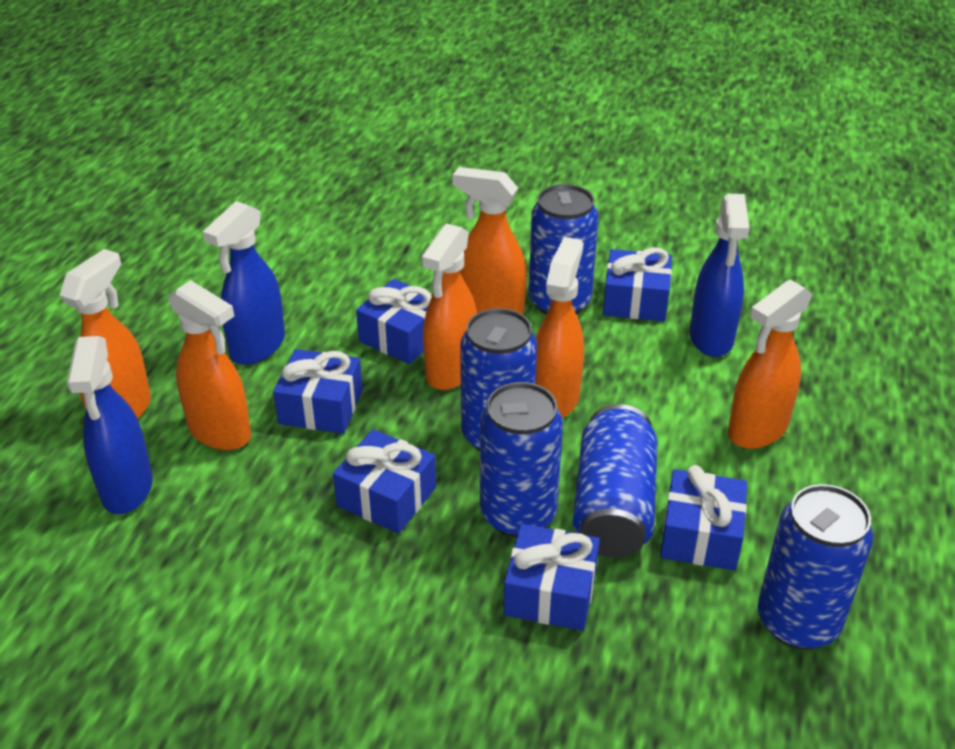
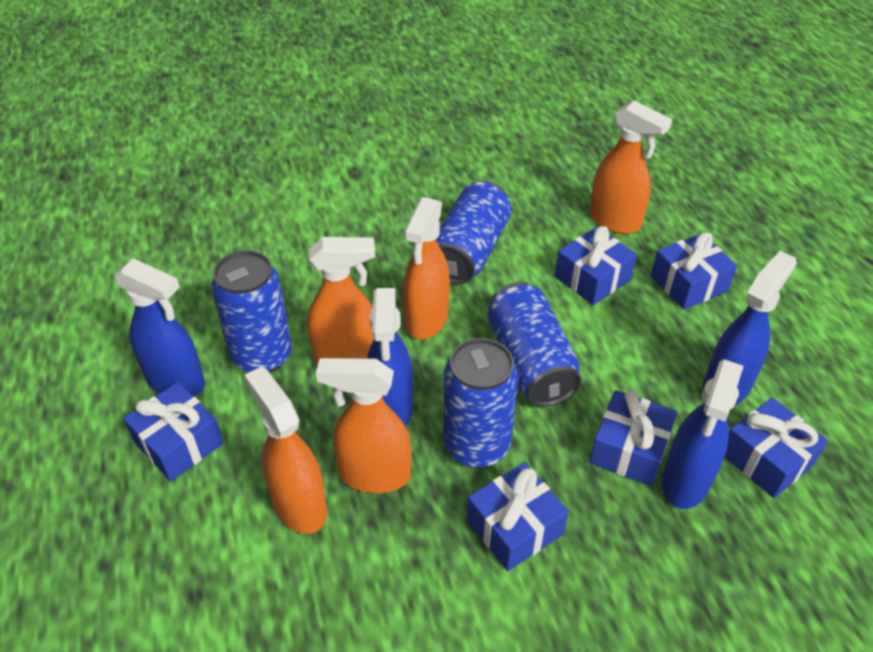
blue can: [460,308,537,451] [480,382,563,537] [529,184,599,315] [573,404,657,558] [758,484,873,649] = 5 -> [211,250,292,373] [436,181,512,284] [443,338,519,468] [487,282,581,407] = 4
blue spray bottle: [67,336,153,514] [203,201,285,365] [690,194,750,357] = 3 -> [114,258,205,397] [367,288,413,427] [662,359,744,509] [702,251,797,406] = 4
orange spray bottle: [59,249,151,419] [168,280,251,450] [421,223,477,390] [452,167,527,315] [536,237,584,418] [728,280,812,449] = 6 -> [244,367,327,534] [307,237,375,365] [316,358,411,493] [403,197,450,339] [590,100,672,234] = 5

